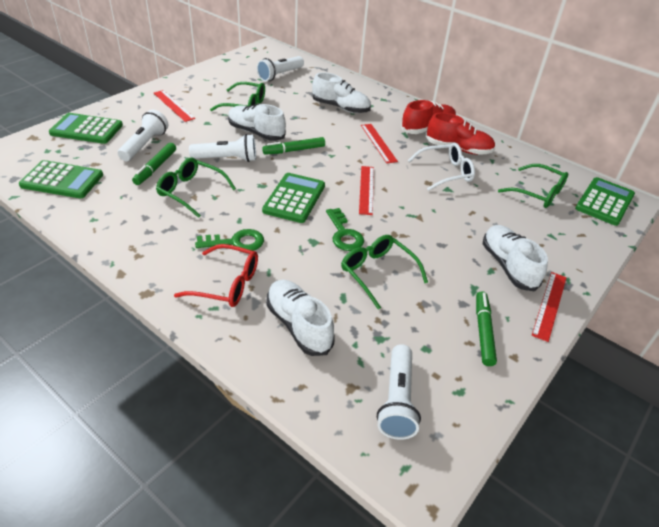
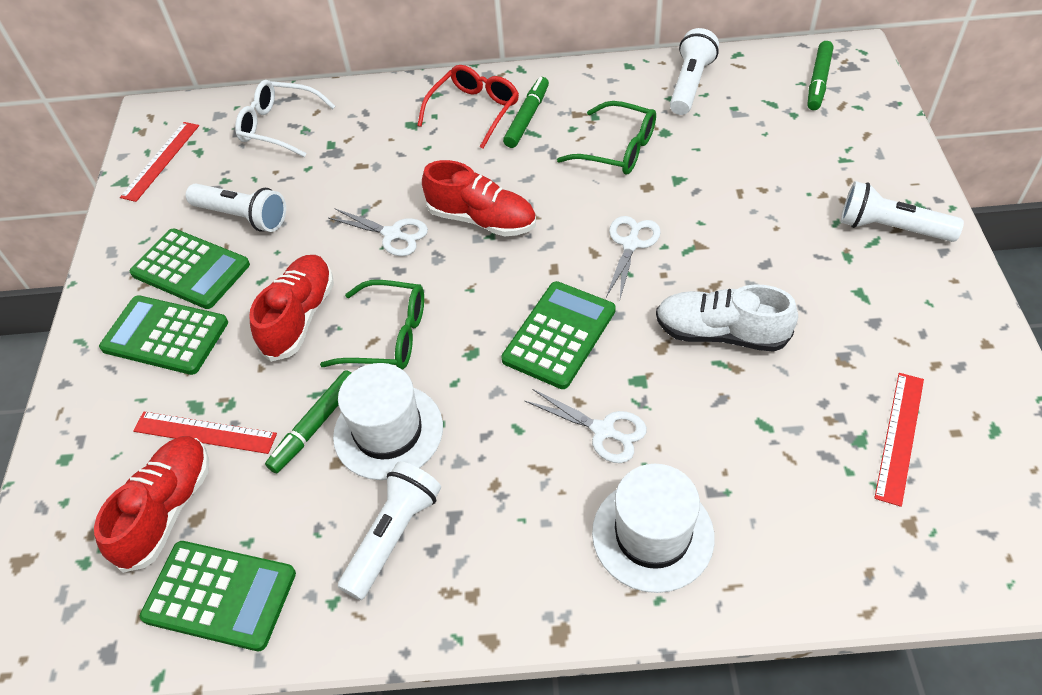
green glasses: [156,158,236,218] [210,82,265,111] [341,235,428,309] [498,164,568,208] = 4 -> [320,280,424,370] [557,101,656,174] = 2
green key: [195,229,264,251] [326,208,364,251] = 2 -> none = 0
red ruler: [154,90,195,122] [359,166,374,215] [361,124,398,163] [532,272,567,342] = 4 -> [120,122,199,202] [133,412,277,454] [874,373,924,507] = 3
red shoe: [401,100,456,134] [426,113,495,155] = 2 -> [94,436,209,573] [249,255,334,362] [422,160,536,236] = 3
white hat: none = 0 -> [333,363,443,480] [592,464,715,593] = 2
white scissors: none = 0 -> [328,208,428,256] [525,389,647,463] [606,216,661,299] = 3
white shoe: [228,104,286,141] [266,280,335,356] [312,72,371,113] [483,225,548,292] = 4 -> [656,284,798,352] = 1

